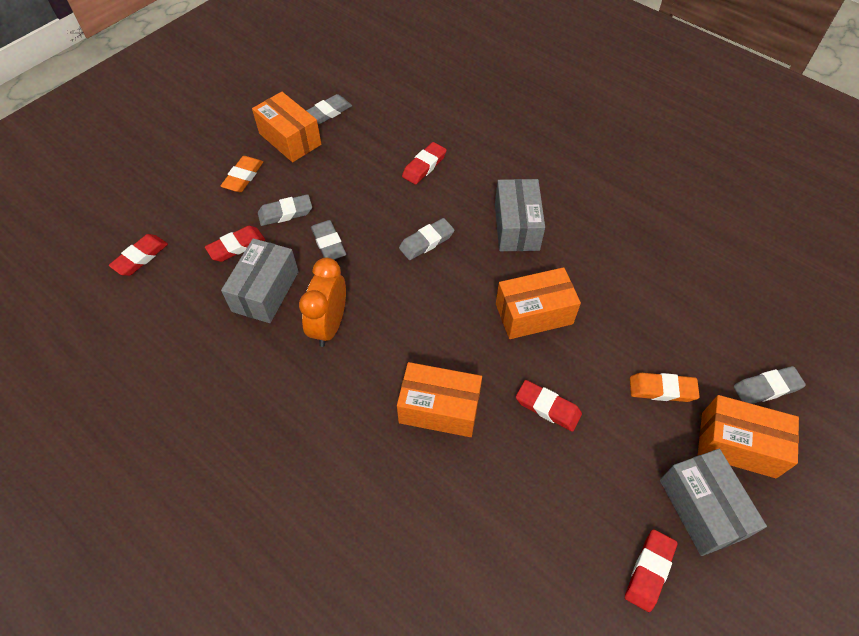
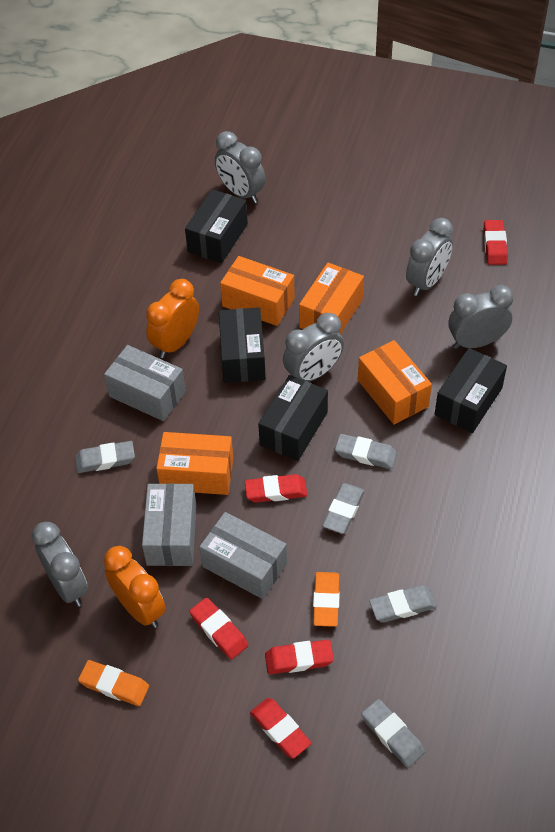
black box: none = 0 -> [185,189,248,263] [219,307,266,383] [258,375,328,461] [435,348,507,433] = 4
grey clock: none = 0 -> [32,522,88,607] [215,131,265,203] [283,313,344,382] [406,218,453,296] [449,285,513,349] = 5
orange clock: [299,258,346,347] = 1 -> [104,546,166,628] [146,279,199,358] = 2

